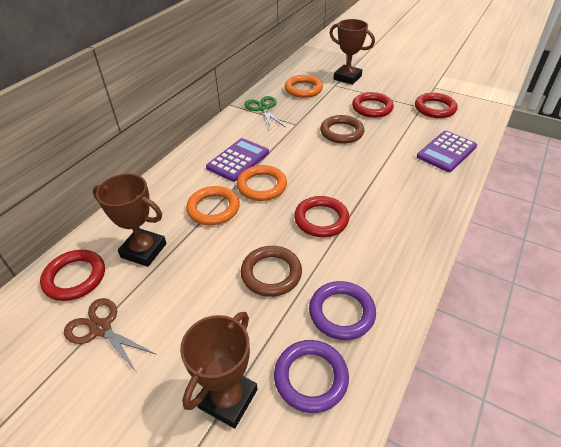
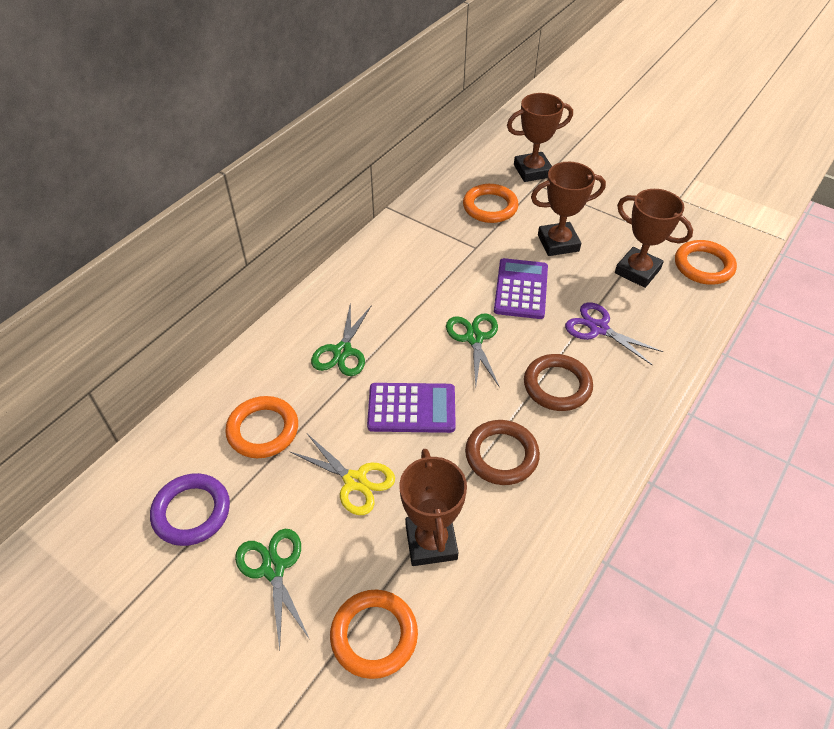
brown scissors: [64,298,157,373] = 1 -> none = 0
brown trophy: [93,174,167,267] [180,312,258,429] [330,19,375,85] = 3 -> [399,449,467,566] [507,93,573,182] [531,162,606,256] [615,189,693,288] = 4
green scissors: [245,96,285,128] = 1 -> [235,529,310,651] [311,302,372,376] [446,313,500,388] = 3
orange ring: [186,186,240,225] [237,165,287,201] [285,75,323,98] = 3 -> [225,396,298,458] [330,590,418,679] [463,184,518,223] [675,240,737,285] = 4
purple ring: [274,340,349,413] [309,281,376,340] = 2 -> [150,473,230,546] = 1
purple scissors: none = 0 -> [565,302,663,365] = 1
red ring: [40,250,105,301] [294,196,349,237] [352,92,394,118] [415,93,458,118] = 4 -> none = 0
yellow scissors: none = 0 -> [289,434,395,515] = 1

